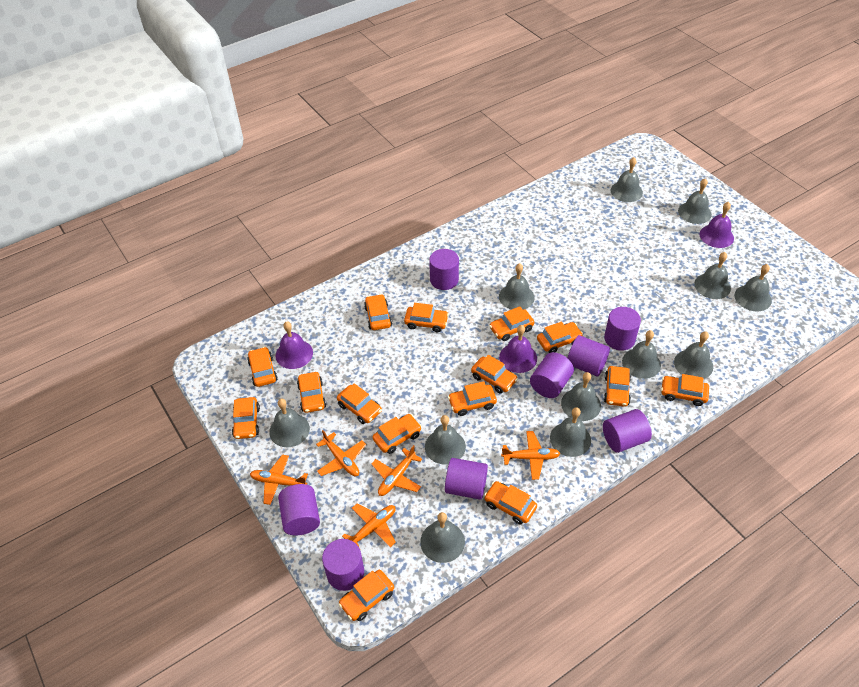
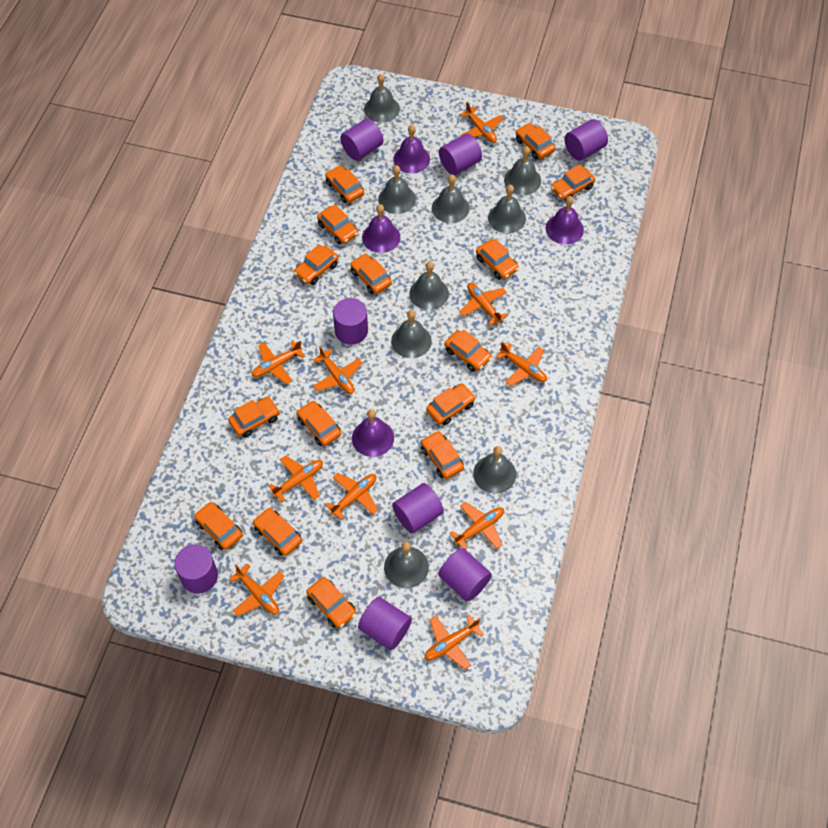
grey bell: [269,399,310,447] [420,512,465,563] [425,415,466,465] [499,263,535,310] [550,407,591,457] [561,372,601,421] [611,157,643,202] [622,330,661,379] [674,332,713,379] [678,178,712,224] [694,252,731,299] [734,264,772,311] = 12 -> [364,74,400,123] [378,165,416,214] [384,542,429,588] [391,310,432,358] [409,262,449,310] [432,175,469,223] [473,446,516,494] [488,185,526,233] [504,146,541,195] = 9
orange plane: [250,454,308,505] [316,430,366,476] [342,504,396,547] [372,445,422,496] [501,431,561,480] = 5 -> [229,563,284,616] [252,341,305,384] [268,455,323,502] [313,346,362,394] [325,473,378,520] [425,615,484,669] [450,502,504,550] [459,283,508,326] [460,102,503,143] [496,342,547,386] = 10
purple bell: [276,321,313,369] [499,325,537,373] [699,202,734,248] = 3 -> [352,409,394,457] [362,204,400,253] [393,125,430,173] [546,196,584,244] = 4

